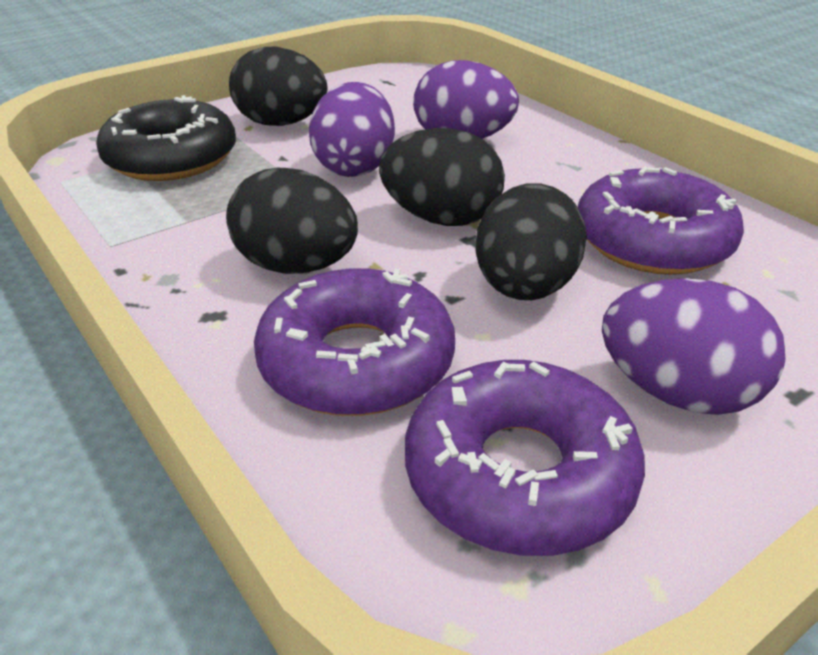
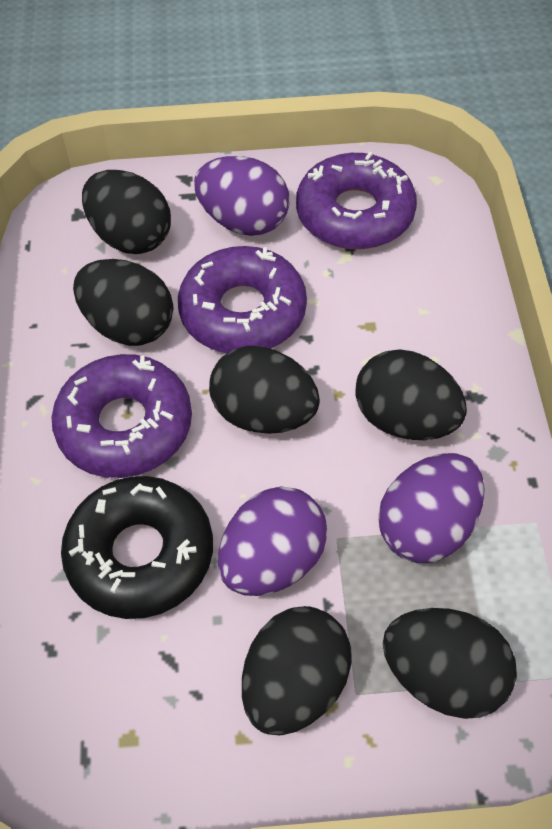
black egg: [226,168,358,274] [229,47,328,126] [379,128,505,226] [476,183,587,300] = 4 -> [73,259,173,346] [82,170,171,254] [209,346,320,434] [242,606,352,735] [355,349,467,440] [383,608,517,719] = 6

